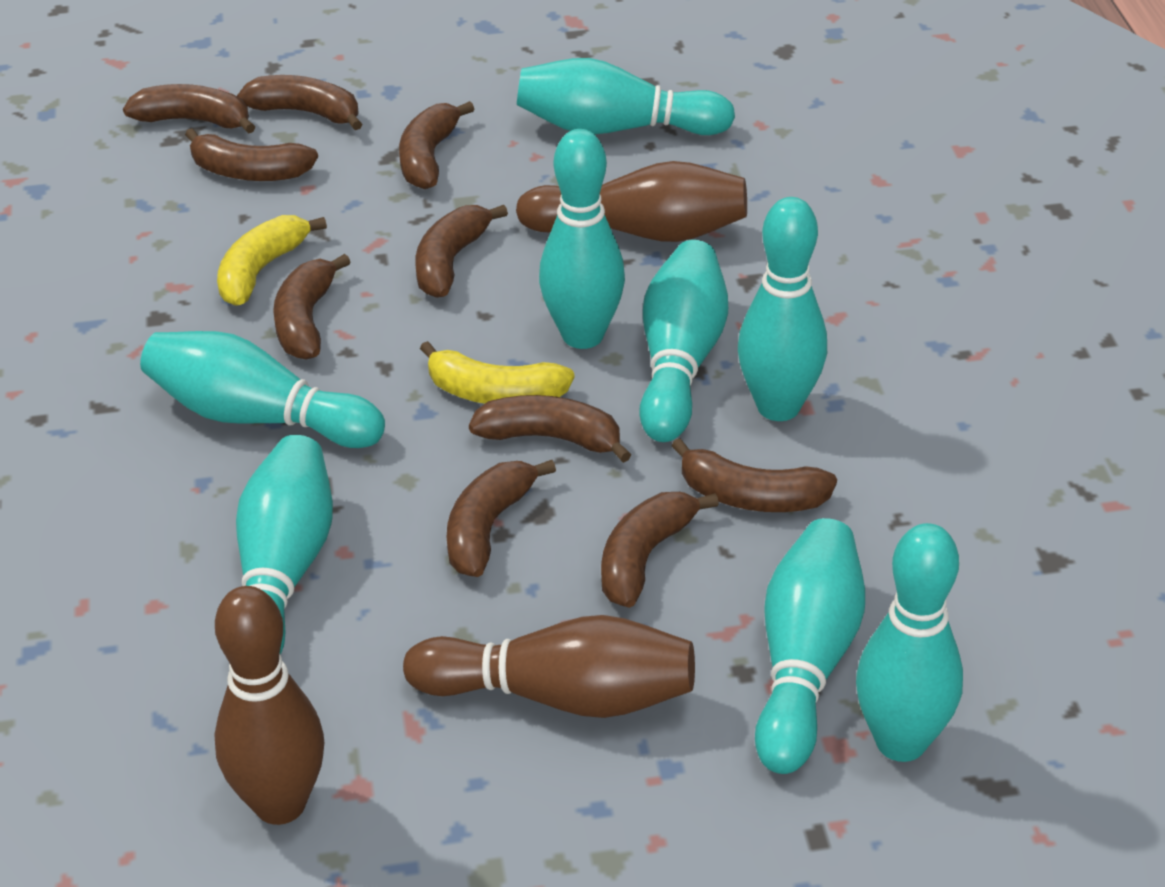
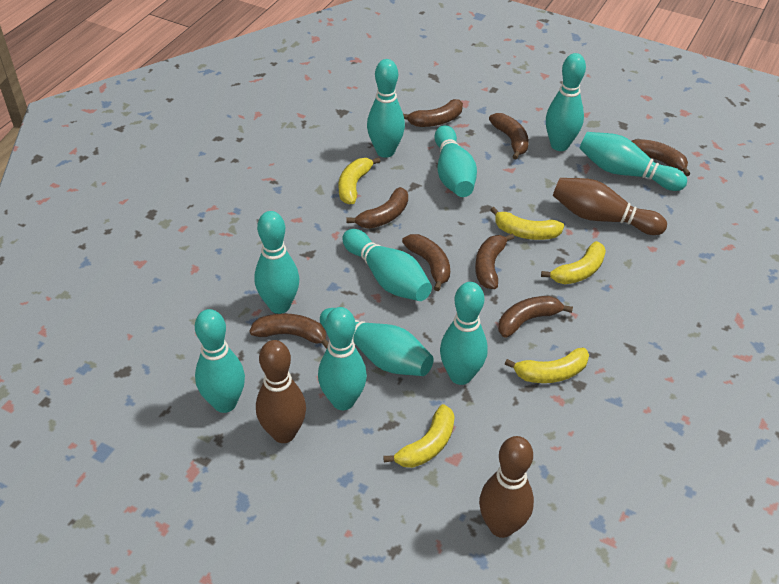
brown banana: [123,84,255,134] [185,128,318,181] [237,75,362,130] [273,254,350,360] [399,101,474,189] [416,205,508,298] [447,460,556,577] [469,395,631,463] [601,492,719,608] [671,438,837,512] = 10 -> [249,313,329,349] [346,187,408,229] [402,234,450,291] [403,99,463,127] [475,234,514,289] [489,113,529,160] [499,296,573,338] [632,139,690,176] = 8
turquoise bowling pin: [140,331,385,448] [236,435,333,655] [517,58,735,135] [539,129,625,349] [639,240,728,442] [738,197,827,421] [755,518,865,774] [856,523,963,762] = 8 -> [195,309,245,413] [254,211,299,314] [318,307,367,410] [320,308,434,376] [342,229,432,301] [367,59,405,158] [434,125,477,197] [440,282,488,385] [546,53,586,151] [579,132,687,191] = 10
yellow banana: [217,215,327,306] [420,341,574,404] = 2 -> [338,157,381,204] [383,404,455,468] [490,207,564,240] [505,348,589,383] [541,241,606,284] = 5

